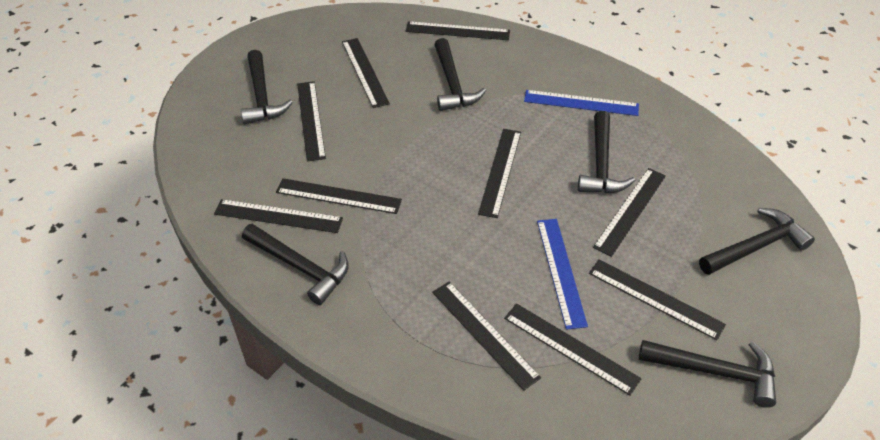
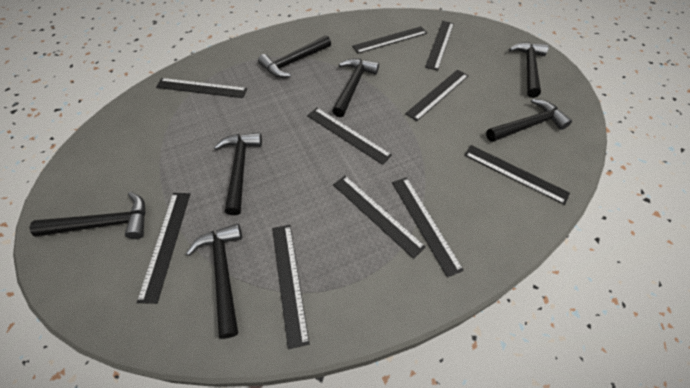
black hammer: [241,50,293,125] [242,224,349,305] [434,38,486,111] [578,111,635,193] [639,340,776,408] [699,208,815,275] = 6 -> [29,192,146,239] [186,224,242,339] [214,132,262,215] [258,35,331,78] [332,59,379,117] [486,99,572,142] [509,42,549,98] = 7
blue ruler: [524,90,639,116] [537,219,588,330] = 2 -> none = 0

